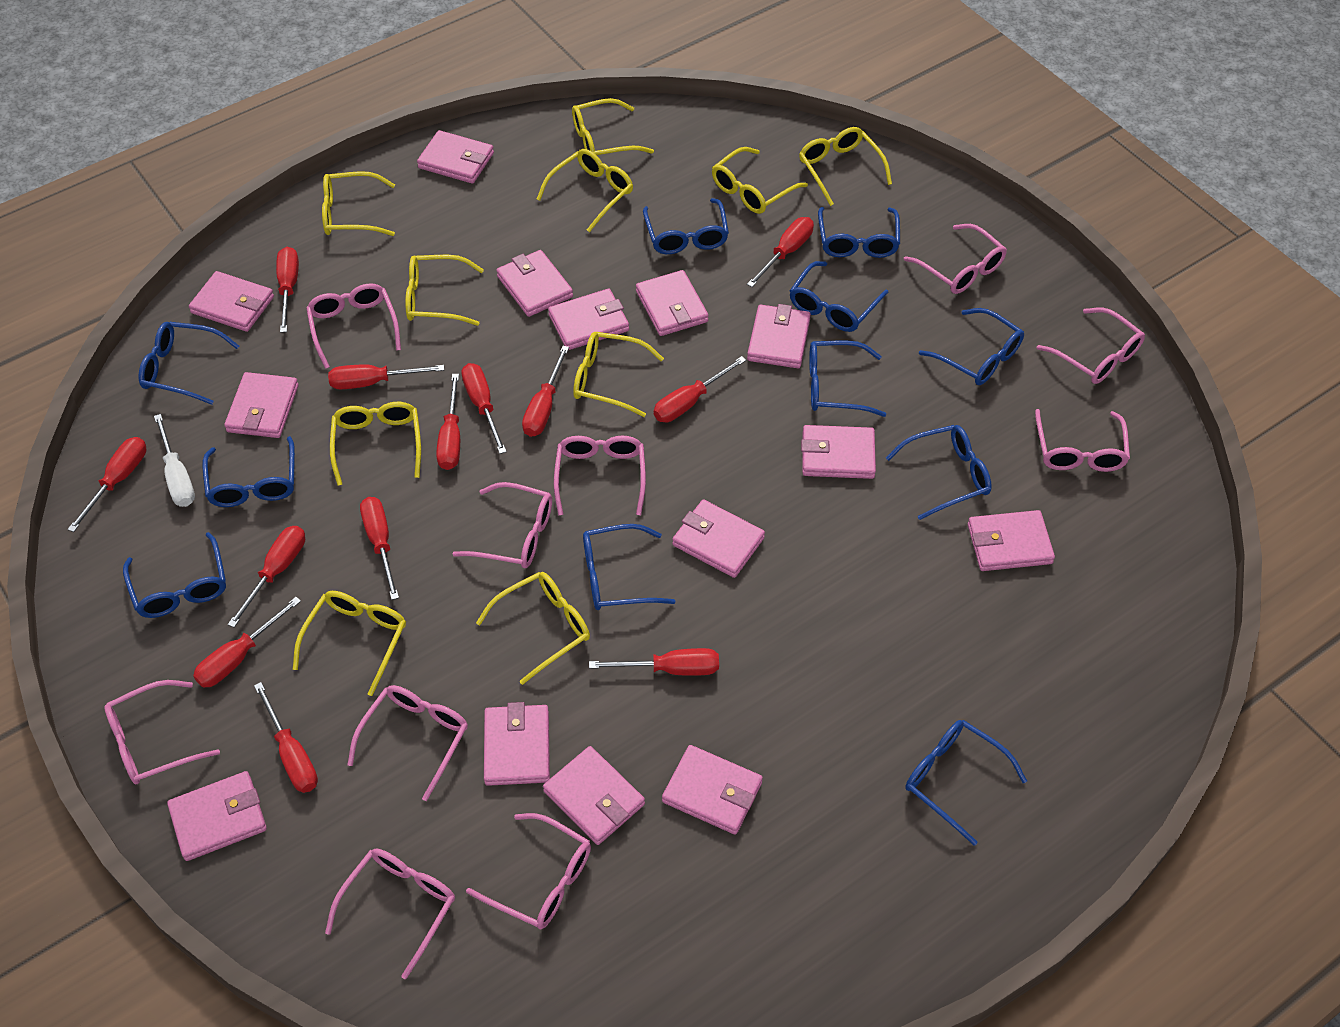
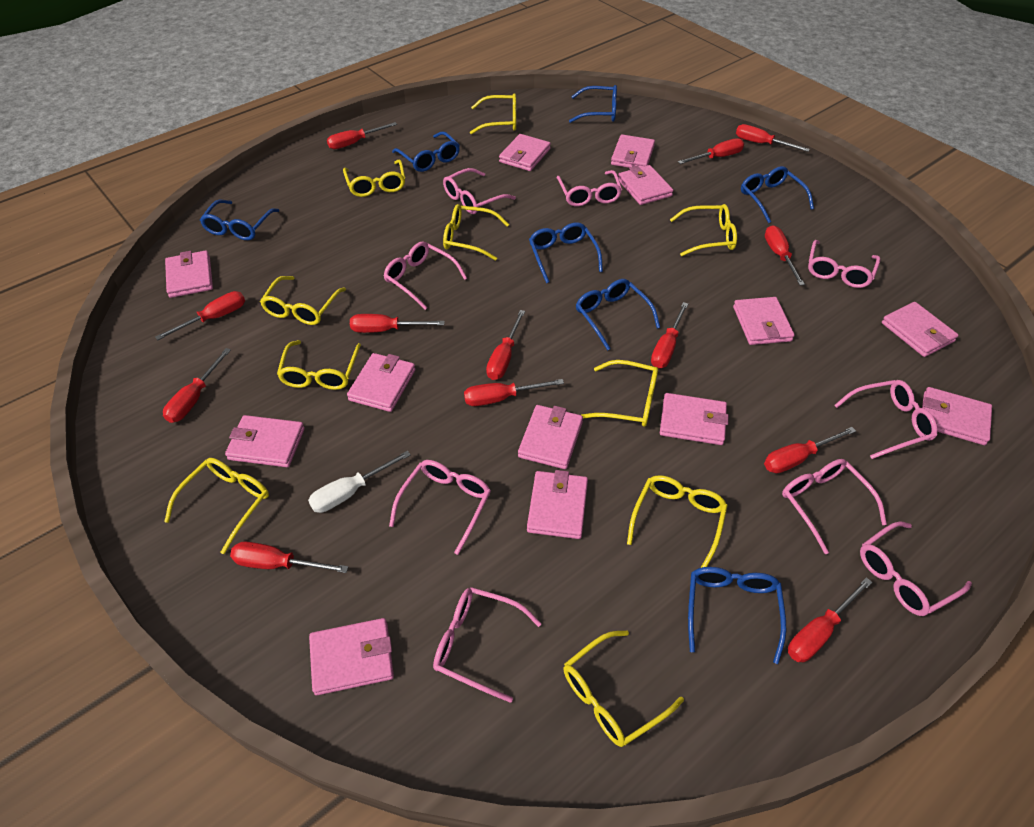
blue glasses: [123,532,226,618] [138,322,239,405] [202,436,295,507] [583,524,676,610] [643,198,729,254] [790,261,888,332] [809,341,886,417] [818,207,900,258] [886,425,992,520] [905,720,1027,846] [919,308,1024,385] = 11 -> [200,200,279,240] [392,131,460,172] [529,222,603,283] [569,85,617,123] [576,279,660,350] [688,567,786,664] [741,166,814,223] = 7
pink glasses: [104,680,220,784] [306,283,401,369] [325,848,455,979] [347,685,468,801] [452,482,552,568] [466,813,591,929] [554,436,646,516] [904,224,1007,294] [1035,409,1130,472] [1037,308,1145,384] = 10 -> [384,241,467,310] [389,460,491,555] [433,587,542,703] [443,168,516,214] [557,170,622,206] [782,459,887,554] [808,240,880,288] [834,380,938,459] [860,521,972,616] = 9
pink wallet: [167,771,267,861] [189,271,274,332] [224,372,299,438] [417,130,494,184] [484,702,550,786] [496,250,573,317] [543,746,645,845] [548,289,629,350] [636,270,709,336] [662,745,763,834] [672,499,765,578] [747,304,811,368] [801,425,876,479] [968,510,1055,571] = 14 -> [165,251,213,298] [225,415,305,467] [309,618,394,695] [347,353,415,412] [499,134,551,171] [518,405,583,469] [527,470,588,539] [611,134,655,168] [618,165,673,205] [660,393,729,445] [733,297,795,345] [882,302,959,357] [922,387,992,445] = 13

